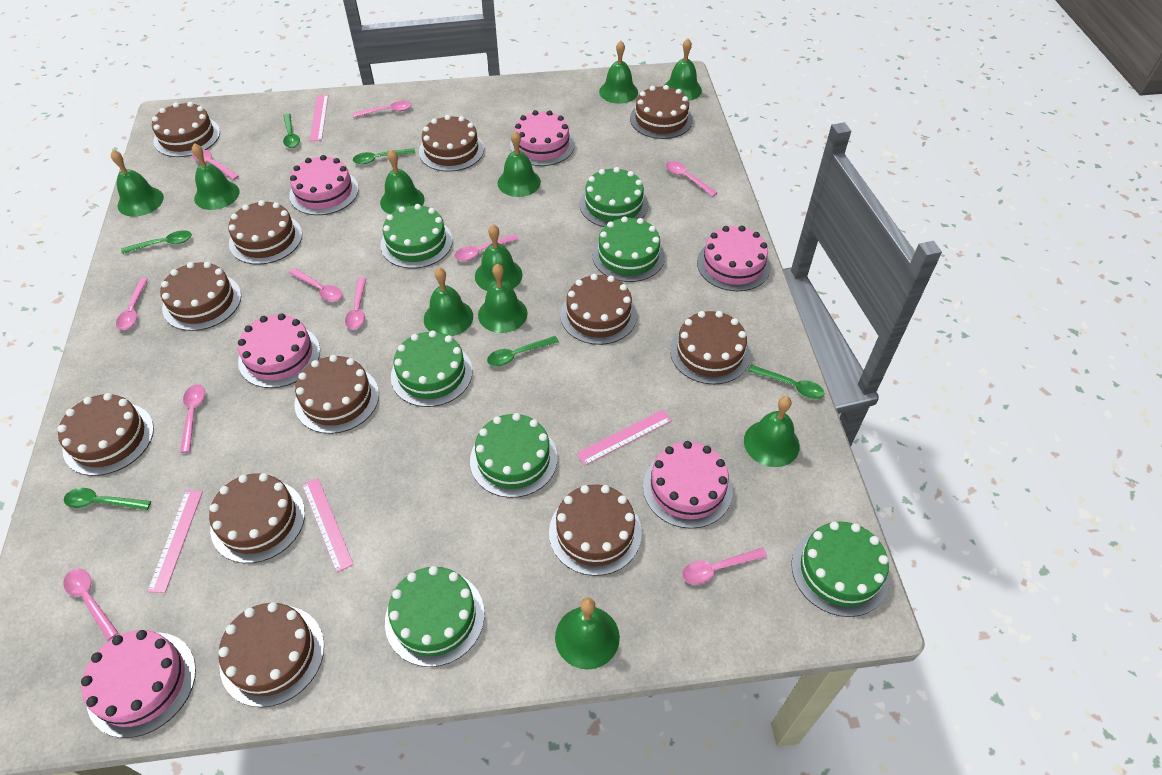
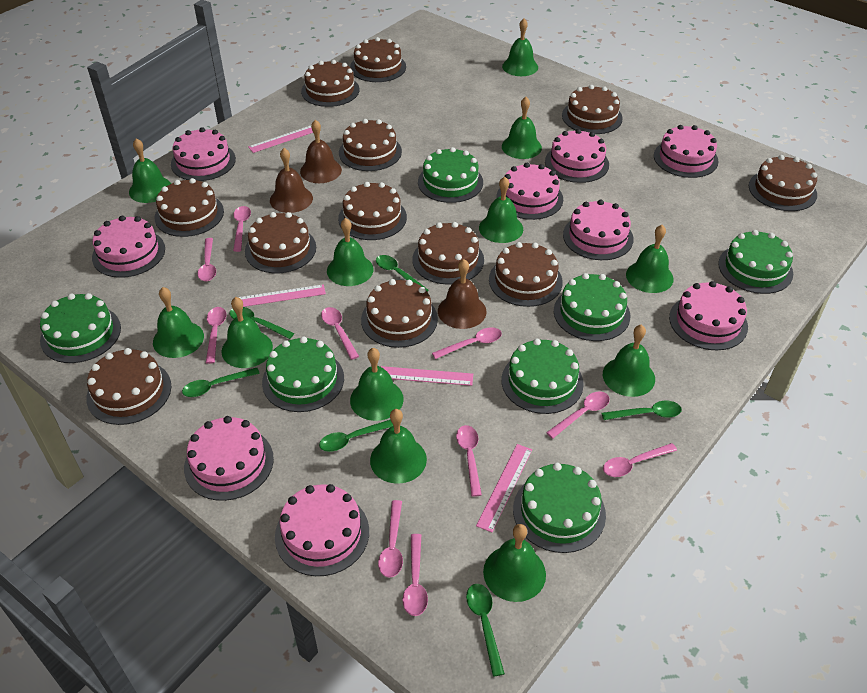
brown bell: none = 0 -> [270,148,313,213] [300,120,342,183] [438,259,487,329] = 3
green bell: [111,150,164,217] [192,143,240,210] [380,149,425,214] [424,267,473,336] [475,225,523,291] [478,264,528,333] [498,131,541,197] [555,598,620,670] [599,41,638,104] [665,39,702,101] [744,396,800,467] = 11 -> [129,138,171,203] [153,287,204,358] [222,297,273,368] [327,218,374,286] [350,348,404,421] [370,409,427,484] [479,177,523,243] [483,524,546,602] [502,19,538,76] [502,97,542,159] [603,324,655,397] [626,225,674,293] = 12
pink cake: [81,630,196,738] [238,313,320,388] [289,155,359,215] [510,110,575,166] [643,441,733,529] [697,225,771,291] = 6 -> [92,216,165,278] [171,127,236,181] [184,416,274,501] [275,484,369,576] [496,163,563,220] [545,129,609,183] [563,200,633,260] [654,125,719,178] [669,281,748,350] = 9

